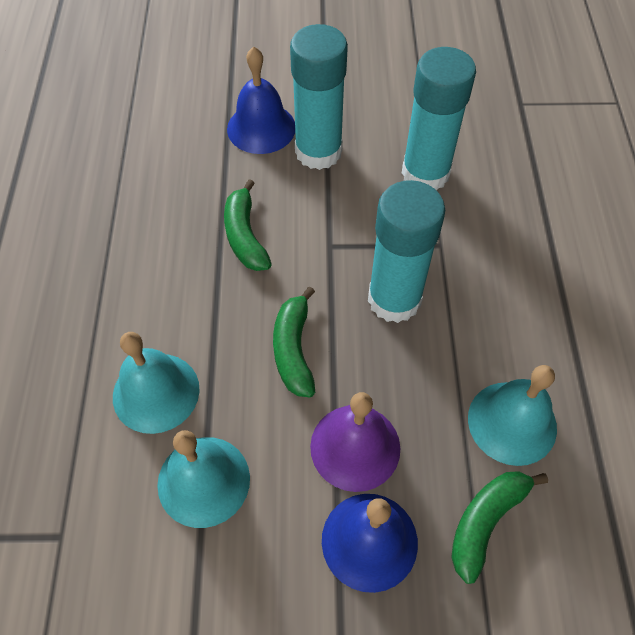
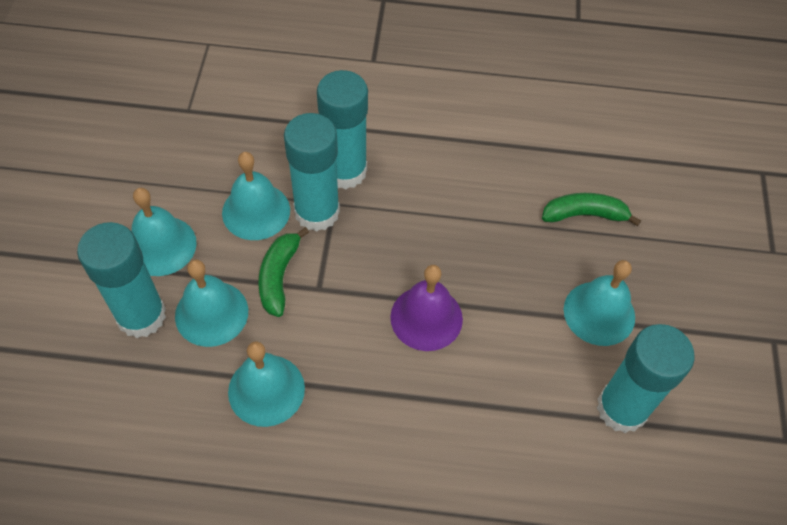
blue bell: [227,47,295,154] [322,494,418,593] = 2 -> none = 0
green banana: [224,179,272,271] [273,286,315,397] [451,471,548,584] = 3 -> [259,227,309,317] [542,193,641,226] = 2
turquoise bell: [113,332,200,434] [157,430,250,528] [468,365,557,466] = 3 -> [132,188,197,276] [175,260,248,347] [222,152,290,240] [228,342,305,427] [564,260,635,346] = 5
turquoise glue stick: [290,24,348,170] [368,180,445,323] [402,47,476,191] = 3 -> [77,222,166,338] [284,113,340,231] [317,70,368,189] [597,324,695,433] = 4

